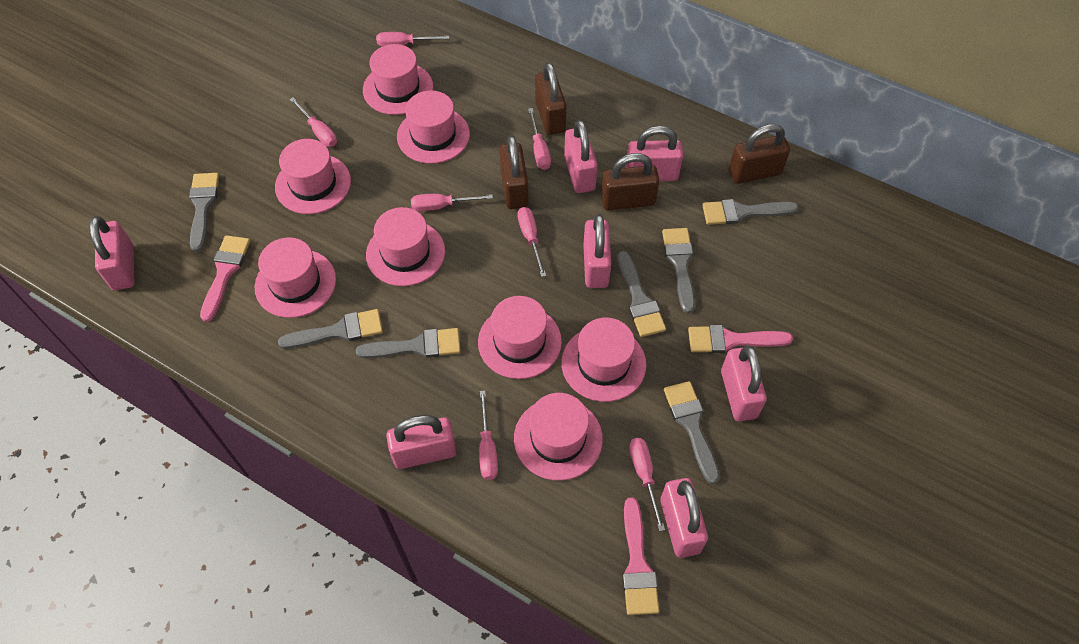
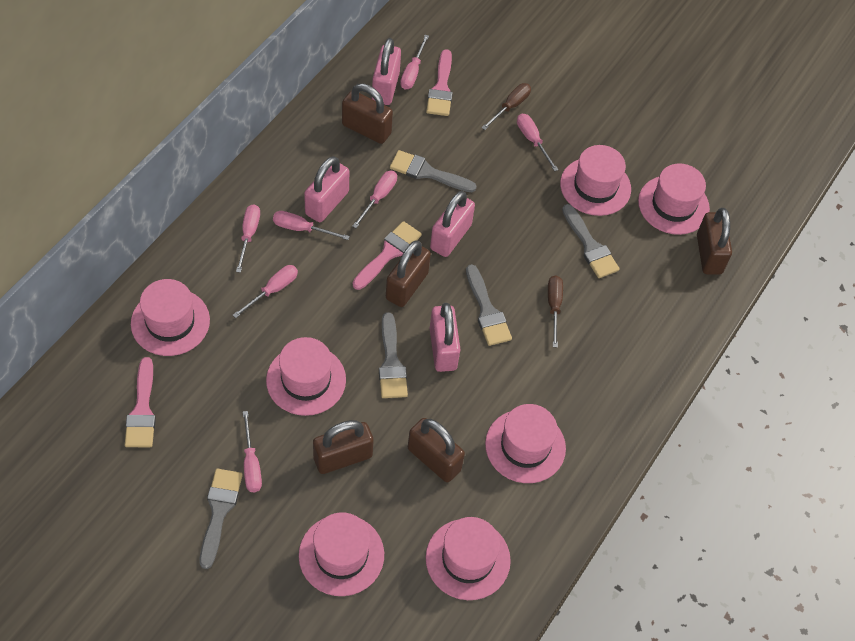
brown padlock: [499,136,529,209] [535,62,567,135] [601,153,660,211] [729,124,790,184] = 4 -> [313,420,374,474] [342,84,393,144] [386,240,431,307] [408,418,465,482] [697,208,732,275] = 5
brown screwdriver: none = 0 -> [482,83,531,130] [548,276,563,348] = 2
grey brush: [189,173,219,252] [278,309,383,348] [356,328,461,358] [617,251,666,337] [662,228,695,313] [664,381,720,484] [702,199,798,225] = 7 -> [200,468,243,569] [379,312,408,398] [390,150,477,192] [466,264,512,346] [562,204,619,278] = 5
pink hat: [255,237,336,318] [275,139,351,214] [363,44,433,115] [366,207,445,286] [397,90,470,164] [478,296,562,379] [514,393,603,481] [561,318,646,402] = 8 -> [131,279,210,356] [266,337,346,416] [299,512,384,596] [426,517,511,600] [485,404,566,483] [560,145,631,216] [638,163,710,235] = 7
pink padlock: [89,216,134,290] [386,415,456,469] [564,120,598,193] [583,214,611,288] [626,126,683,181] [661,478,708,558] [721,345,767,421] = 7 -> [304,156,349,222] [372,38,401,105] [430,191,475,257] [430,303,461,372] = 4

